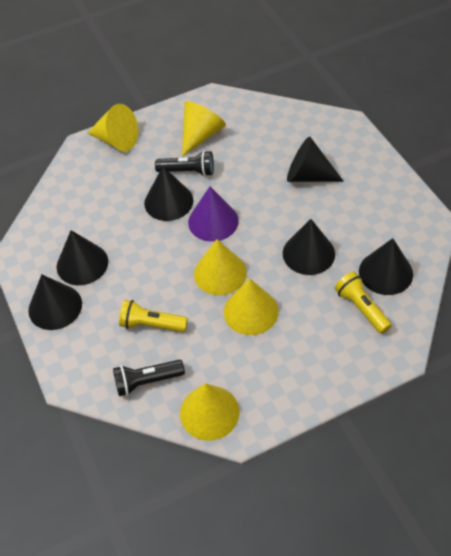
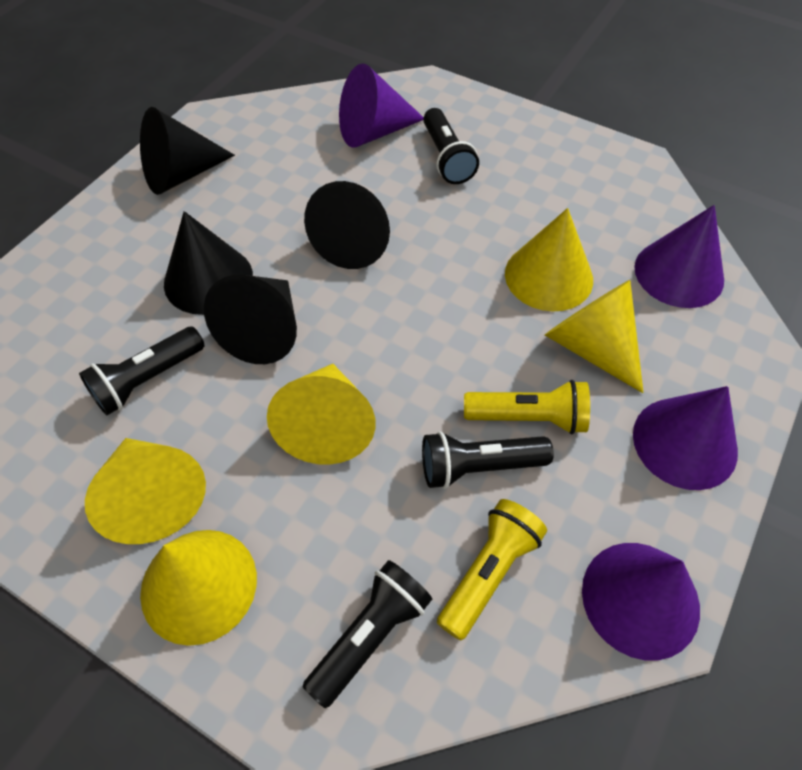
black cone: [28,274,82,330] [57,230,108,285] [144,167,193,221] [283,219,335,275] [287,137,344,182] [359,238,413,295] = 6 -> [140,107,235,195] [164,211,253,315] [204,275,297,364] [304,181,390,269] = 4
black flashlight: [113,360,185,396] [155,151,214,176] = 2 -> [79,327,205,415] [303,560,432,708] [422,431,554,489] [423,108,479,184] = 4
purple cone: [188,186,239,242] = 1 -> [339,63,424,148] [582,543,700,660] [633,386,738,490] [634,205,724,308] = 4

